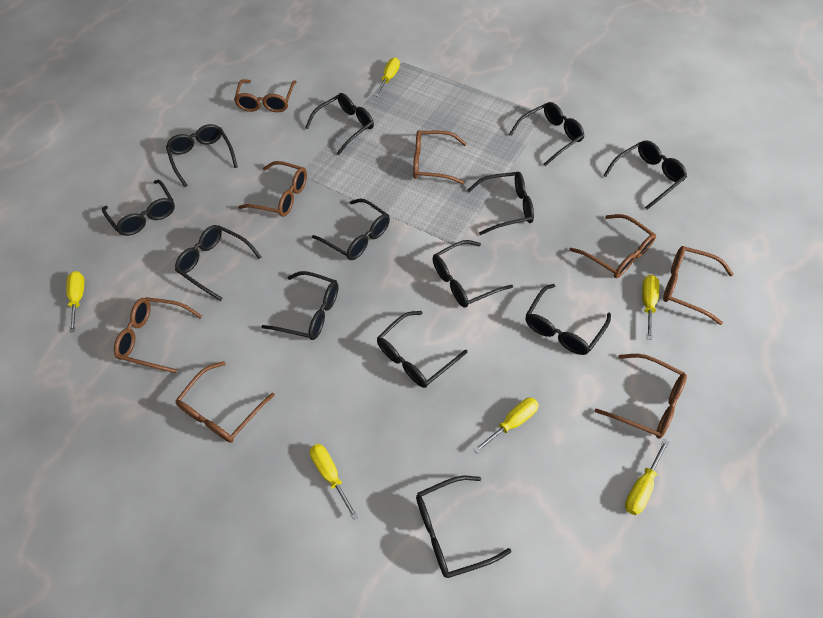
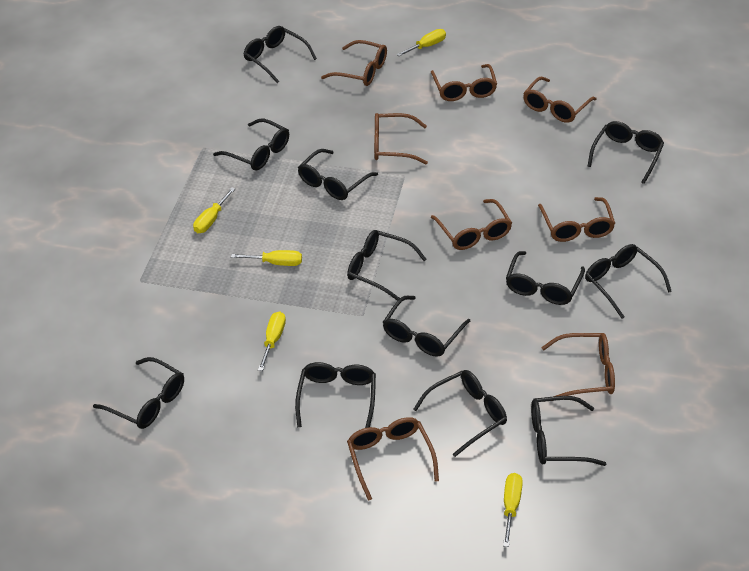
black glasses: [102,180,175,236] [166,124,238,187] [175,225,261,301] [261,271,339,340] [305,93,374,155] [312,198,390,260] [377,311,468,388] [416,476,511,578] [433,240,513,308] [467,172,534,235] [509,102,584,166] [525,284,611,355] [603,140,687,210] = 13 -> [93,357,184,429] [213,119,289,170] [243,26,317,83] [295,362,376,428] [298,149,378,200] [347,230,427,301] [383,296,470,357] [413,370,507,457] [506,251,585,305] [531,396,606,466] [585,244,672,319] [588,121,664,184] = 12
yellow screwdriver: [66,271,85,333] [310,444,358,520] [374,58,400,97] [473,398,539,453] [625,439,669,515] [642,275,659,340] = 6 -> [193,187,235,233] [231,250,302,266] [258,311,286,371] [397,29,446,56] [503,473,523,547] = 5

